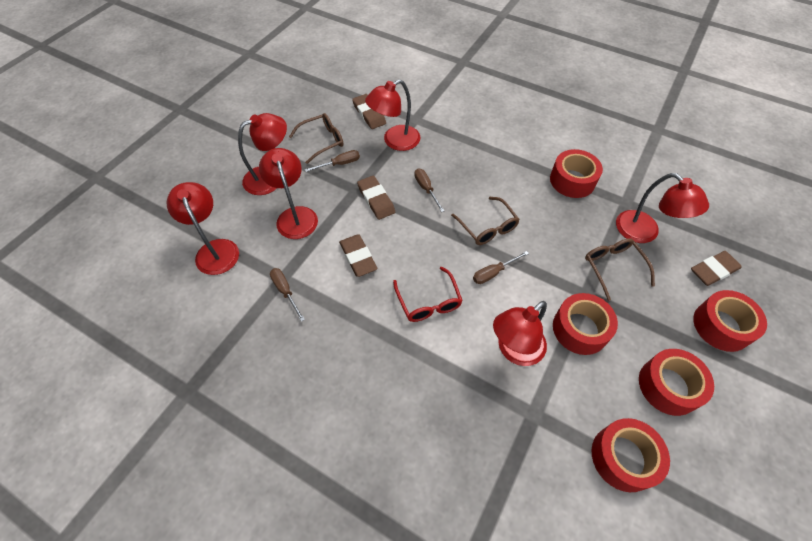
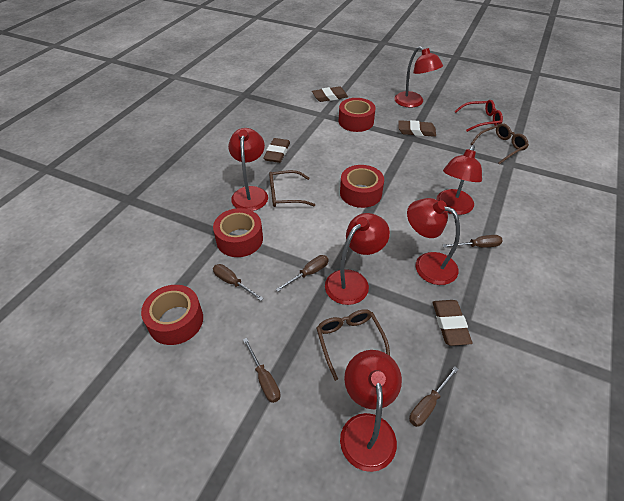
brown screwdriver: [270,268,305,322] [305,150,360,172] [414,168,445,212] [473,251,529,284] = 4 -> [213,264,264,301] [243,338,281,403] [276,255,329,292] [409,366,459,427] [443,235,503,248] = 5
red tape: [550,149,603,198] [553,293,618,355] [592,418,670,492] [639,349,714,416] [693,290,767,352] = 5 -> [141,285,203,345] [213,208,263,257] [339,98,376,132] [340,165,384,208] = 4

